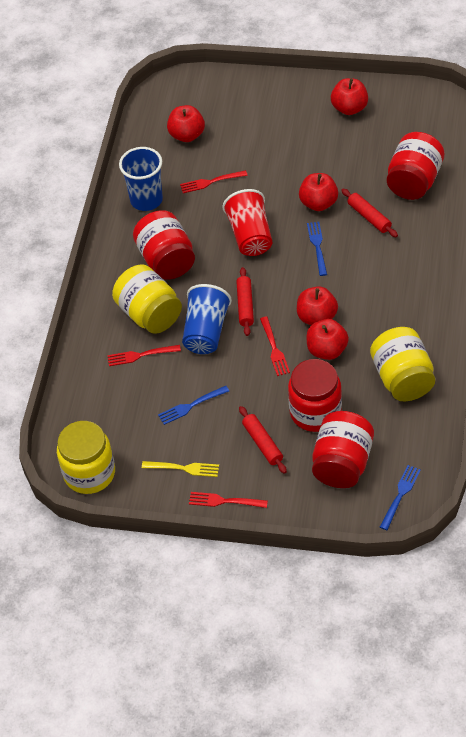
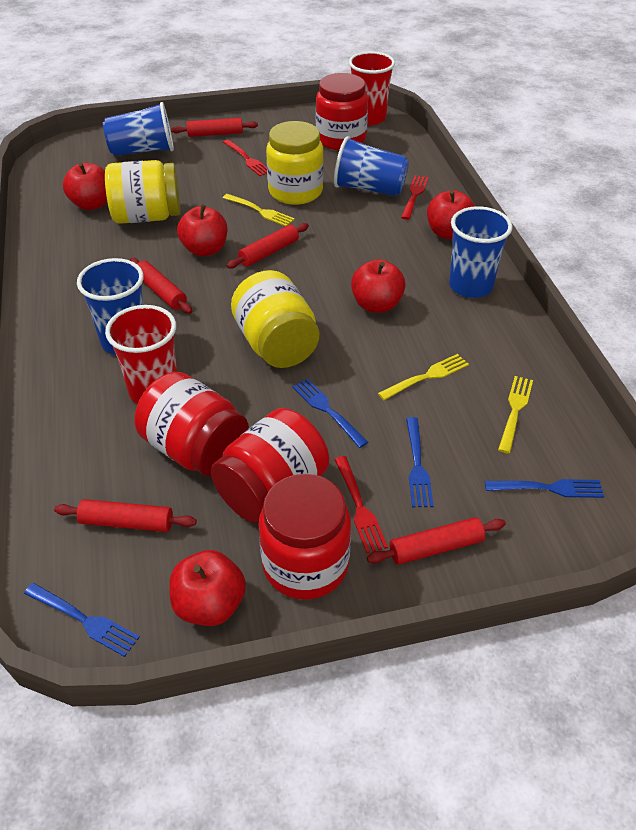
blue cup: [119,147,163,211] [182,284,232,354] = 2 -> [77,258,144,355] [103,102,174,156] [334,136,409,196] [449,206,512,298] = 4
blue fork: [158,386,229,425] [307,222,327,276] [380,465,421,530] = 3 -> [24,583,140,657] [292,378,368,448] [406,417,434,507] [485,479,604,498] = 4
red cup: [222,189,272,256] = 1 -> [105,305,177,404] [349,51,395,125] = 2
red fork: [107,345,181,366] [180,170,248,193] [189,492,268,508] [260,316,290,376] = 4 -> [223,139,267,176] [334,456,388,553] [401,175,429,220] = 3
red rolling pin: [236,267,254,336] [239,406,287,474] [341,189,398,237] = 3 -> [54,499,197,532] [130,258,192,314] [171,118,258,137] [227,223,309,269] [367,517,506,565] = 5
yellow fork: [142,461,219,477] = 1 -> [223,194,295,226] [378,354,469,400] [498,376,533,454] = 3

